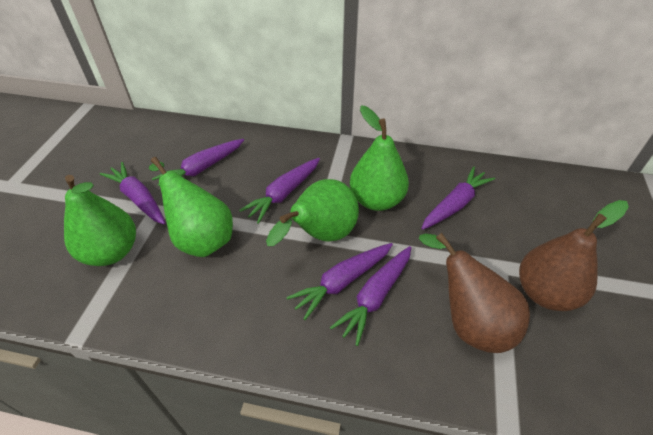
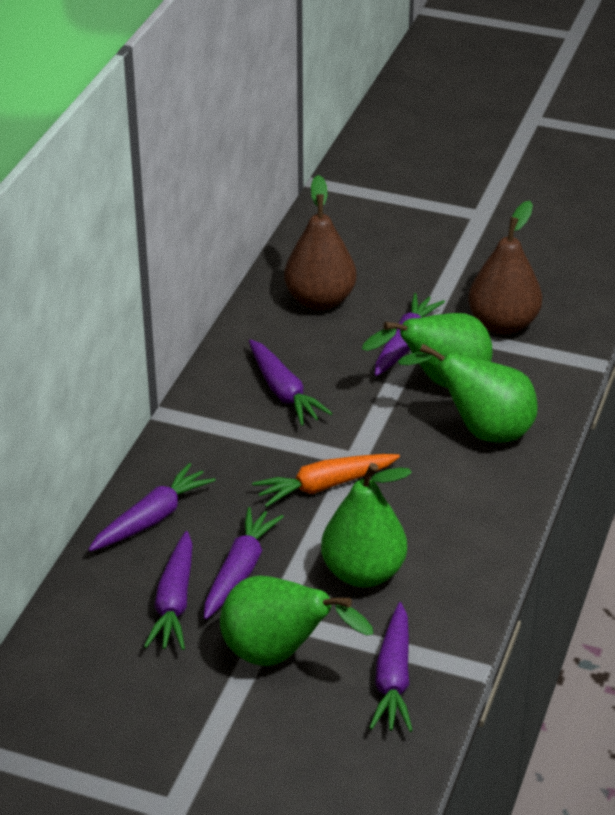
orange carrot: none = 0 -> [252,454,400,507] = 1

